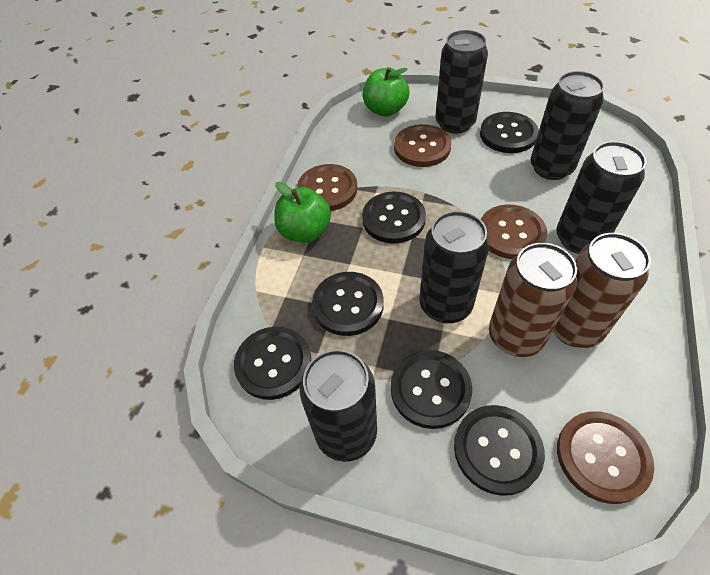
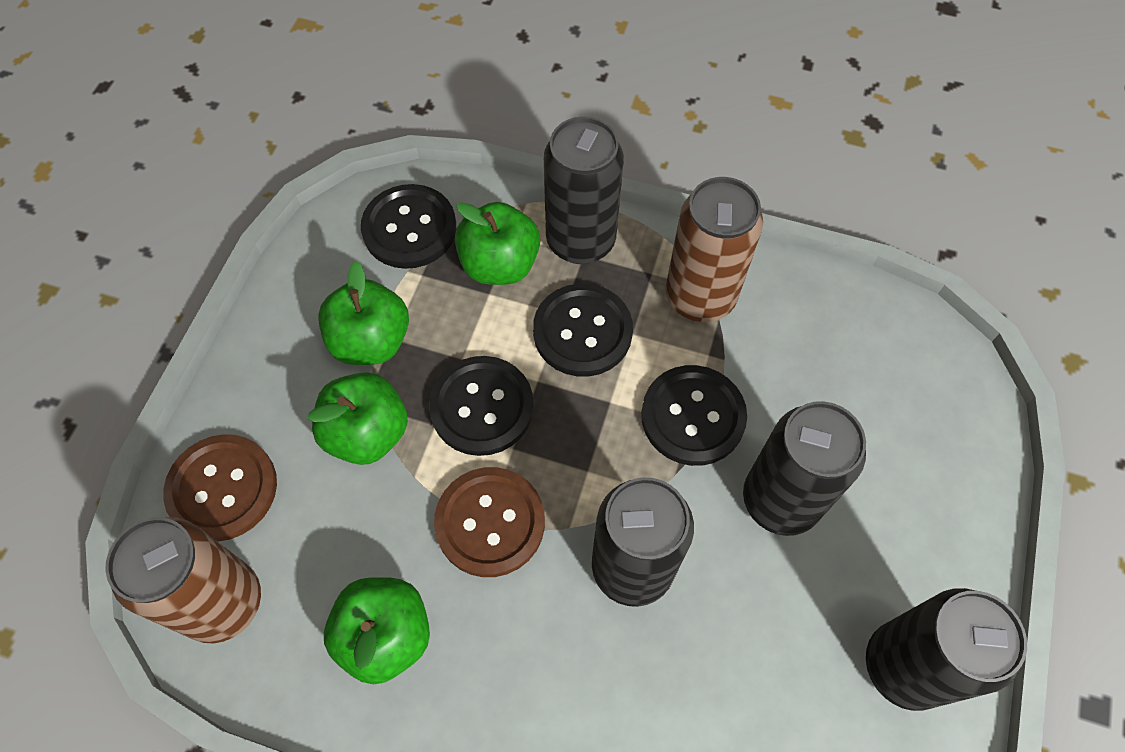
black button: [234,327,311,400] [312,272,384,336] [362,191,426,244] [391,350,472,429] [454,405,545,496] [480,112,539,153] = 6 -> [361,184,456,269] [429,356,534,456] [533,284,633,377] [641,365,747,466] = 4
black can: [300,349,377,462] [419,211,489,323] [435,30,488,134] [531,71,604,180] [556,141,646,254] = 5 -> [544,116,624,264] [592,477,694,607] [743,401,866,536] [866,588,1027,711] = 4
brown button: [297,164,358,211] [394,124,451,167] [481,205,547,259] [557,411,654,504] = 4 -> [163,434,277,542] [434,467,545,577] = 2
green apple: [274,182,331,243] [363,67,410,117] = 2 -> [307,372,408,465] [318,261,409,365] [324,577,430,684] [455,202,540,285] = 4

